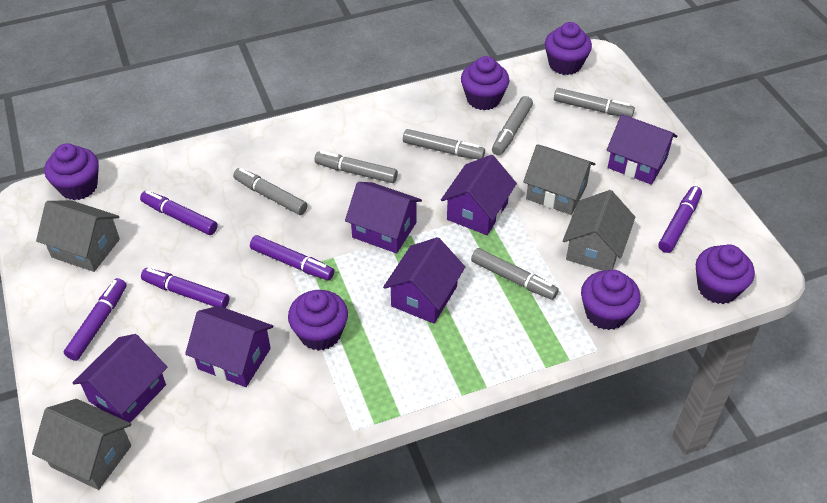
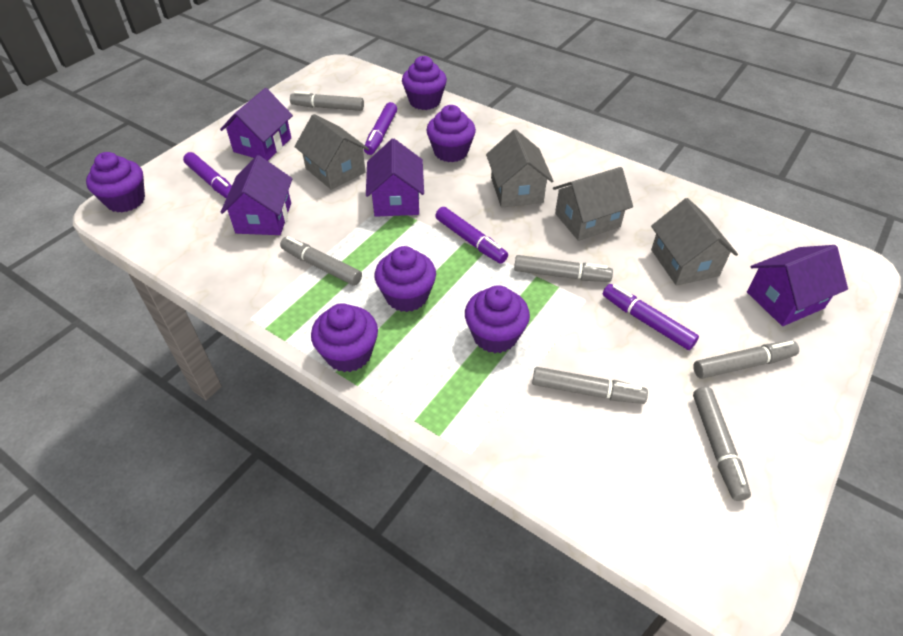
purple house: [72,334,167,423] [185,306,273,387] [345,182,422,253] [383,237,465,324] [441,155,517,235] [607,114,678,185] = 6 -> [220,88,293,161] [220,155,292,235] [366,138,424,217] [747,245,848,326] = 4
purple marker: [64,278,127,361] [140,190,218,235] [141,268,229,308] [250,235,334,281] [658,186,702,253] = 5 -> [183,152,232,198] [364,102,397,155] [435,207,508,264] [603,284,699,350] = 4

